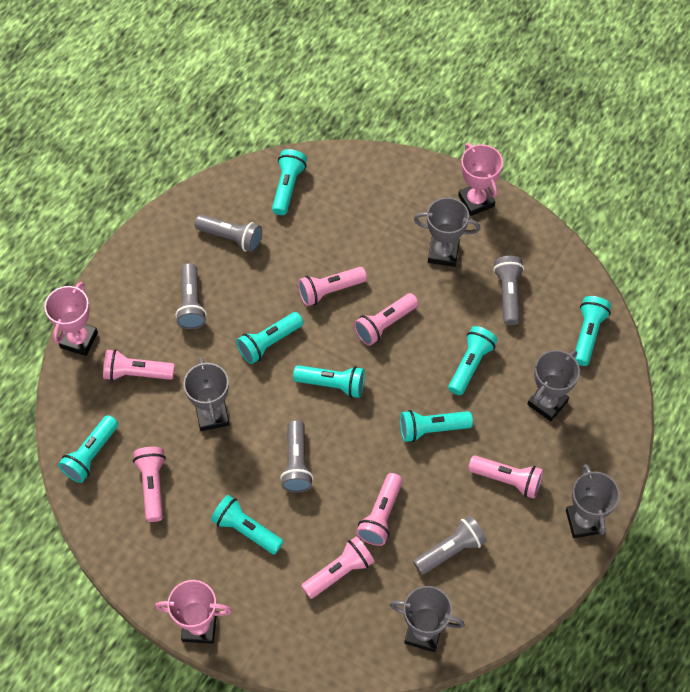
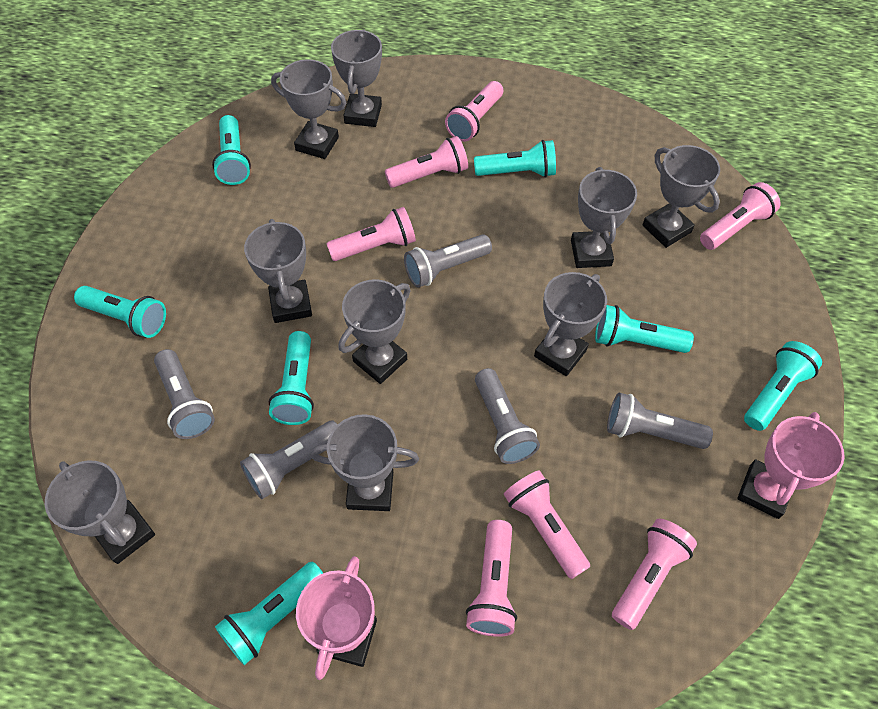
grey trophy: [184,357,230,431] [390,586,465,652] [414,197,481,267] [527,350,580,421] [566,464,620,538] = 5 -> [45,460,155,564] [244,219,312,323] [271,59,346,159] [309,414,419,511] [331,29,382,127] [339,279,411,384] [534,272,607,376] [571,167,637,268] [642,145,720,248] = 9
pink trophy: [44,282,98,356] [155,580,232,644] [458,143,503,216] = 3 -> [296,556,377,680] [737,412,845,519] = 2
turquoise flashlight: [58,415,118,483] [211,495,284,554] [236,312,303,364] [272,149,307,215] [293,365,365,398] [400,410,473,442] [448,326,498,395] [575,296,611,366] = 8 -> [74,286,166,338] [212,115,251,185] [215,562,323,665] [268,331,314,425] [474,140,556,178] [595,305,694,353] [744,341,822,431] = 7

